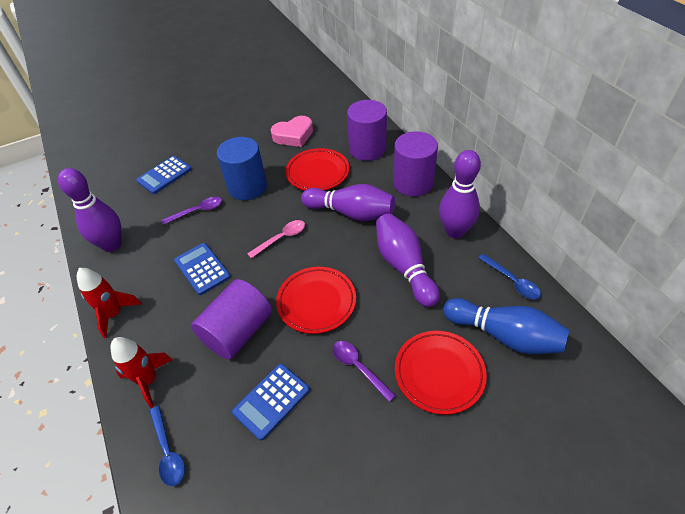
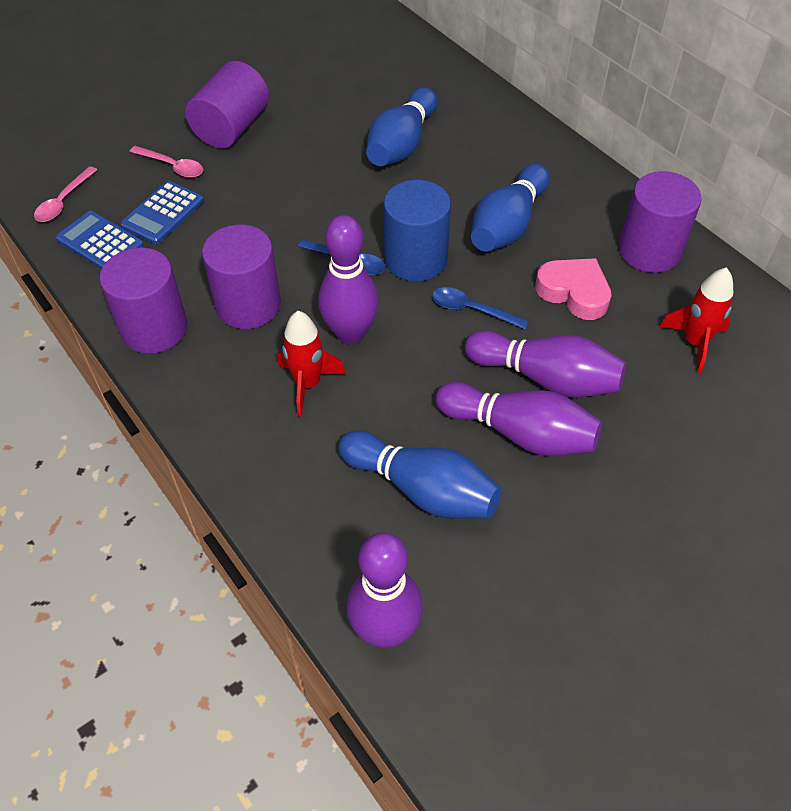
blue bowling pin: [443,298,569,354] = 1 -> [338,430,502,519] [366,87,437,166] [471,164,550,252] = 3
blue calculator: [136,156,192,194] [174,243,231,295] [232,364,310,441] = 3 -> [56,211,144,269] [120,181,204,244] = 2
pink spoon: [247,220,305,258] = 1 -> [34,166,97,222] [130,146,203,178] = 2
purple cylinder: [191,279,272,360] [347,100,387,161] [393,131,438,196] = 3 -> [99,247,188,354] [185,61,269,149] [202,225,281,329] [619,171,702,273] = 4
purple spoon: [161,197,222,225] [333,341,396,402] = 2 -> none = 0
red plate: [276,267,356,334] [286,148,349,191] [395,331,487,415] = 3 -> none = 0

